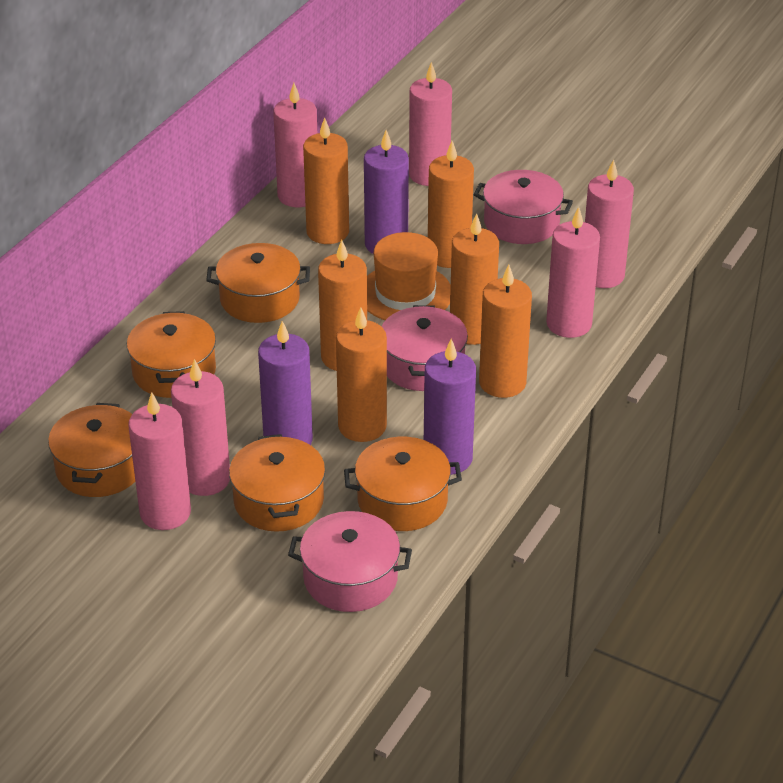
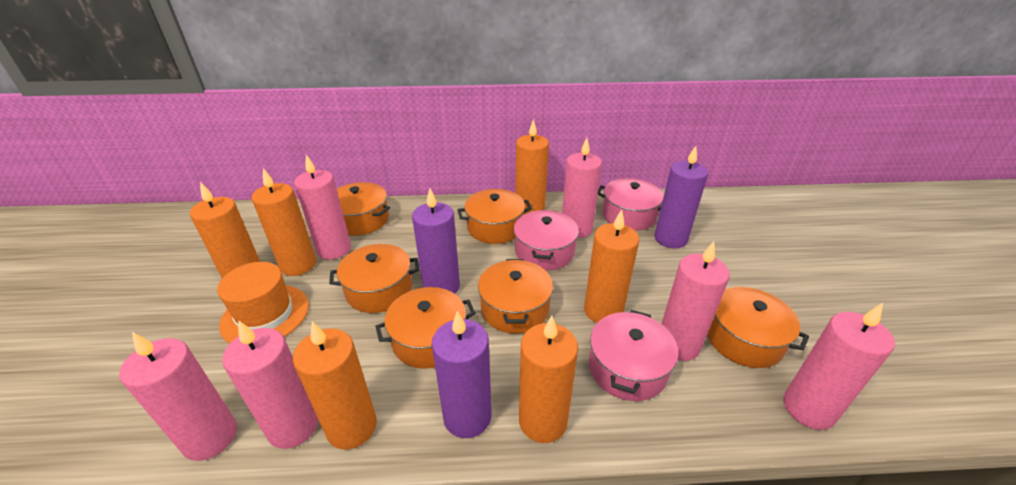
orange pot: [48,403,135,497] [127,311,216,398] [206,243,310,323] [229,434,325,532] [344,437,462,531] = 5 -> [329,244,419,313] [337,182,390,235] [375,287,475,369] [458,189,532,244] [478,259,553,334] [707,287,809,368] = 6

